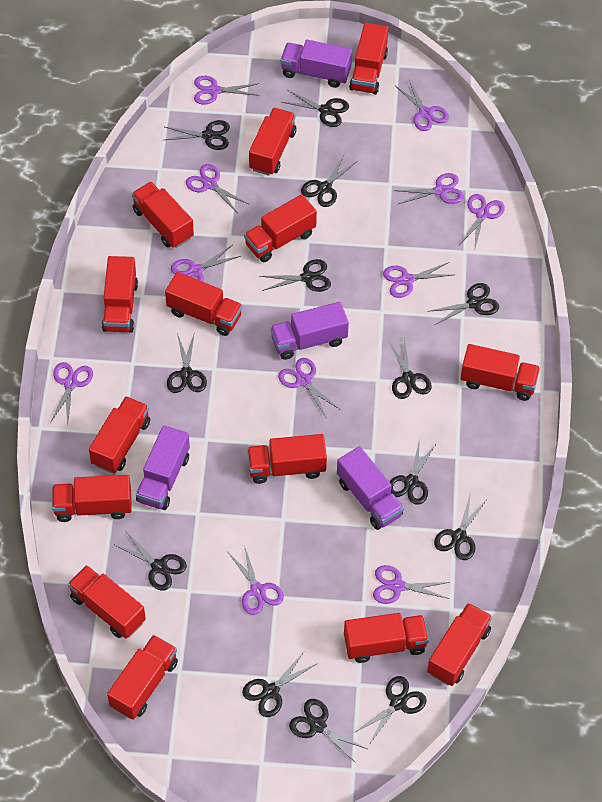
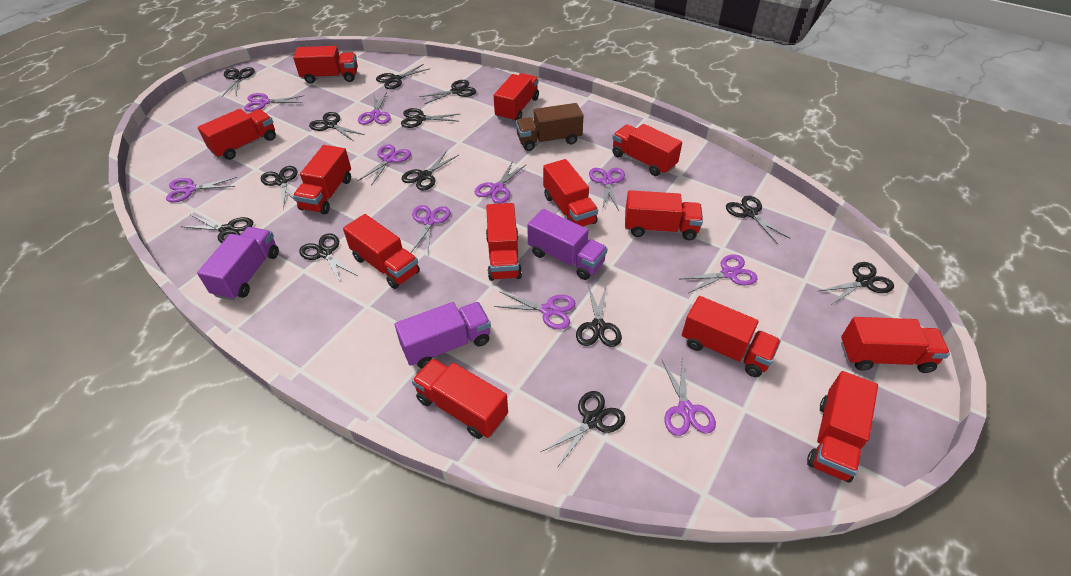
brown truck: none = 0 -> [516,103,584,151] = 1
purple scissors: [50,362,93,425] [171,245,241,282] [186,164,248,212] [194,76,259,104] [227,545,284,615] [278,358,341,417] [373,565,450,604] [383,262,452,298] [394,173,464,205] [396,80,449,131] [459,194,505,248] = 11 -> [166,177,237,202] [244,93,304,112] [358,92,391,125] [358,144,411,186] [411,205,450,253] [474,161,526,203] [494,292,575,330] [589,168,625,211] [662,358,716,436] [681,254,758,293] = 10
purple truck: [136,425,190,510] [270,302,349,360] [281,40,352,88] [337,446,404,530] = 4 -> [197,227,279,301] [395,302,491,369] [527,209,608,280] = 3
red truck: [52,475,132,522] [68,565,146,639] [89,396,150,473] [102,256,138,333] [107,635,178,720] [132,182,194,248] [165,272,242,336] [244,194,317,262] [247,434,327,484] [249,108,296,176] [344,613,429,663] [349,23,388,95] [427,603,492,686] [461,344,540,401] = 14 -> [198,109,276,160] [293,46,358,83] [293,145,351,214] [343,214,420,289] [412,358,508,439] [486,203,522,281] [494,73,539,122] [543,159,598,227] [612,124,682,176] [625,190,703,240] [682,296,781,377] [807,371,878,482] [841,317,950,373] = 13

